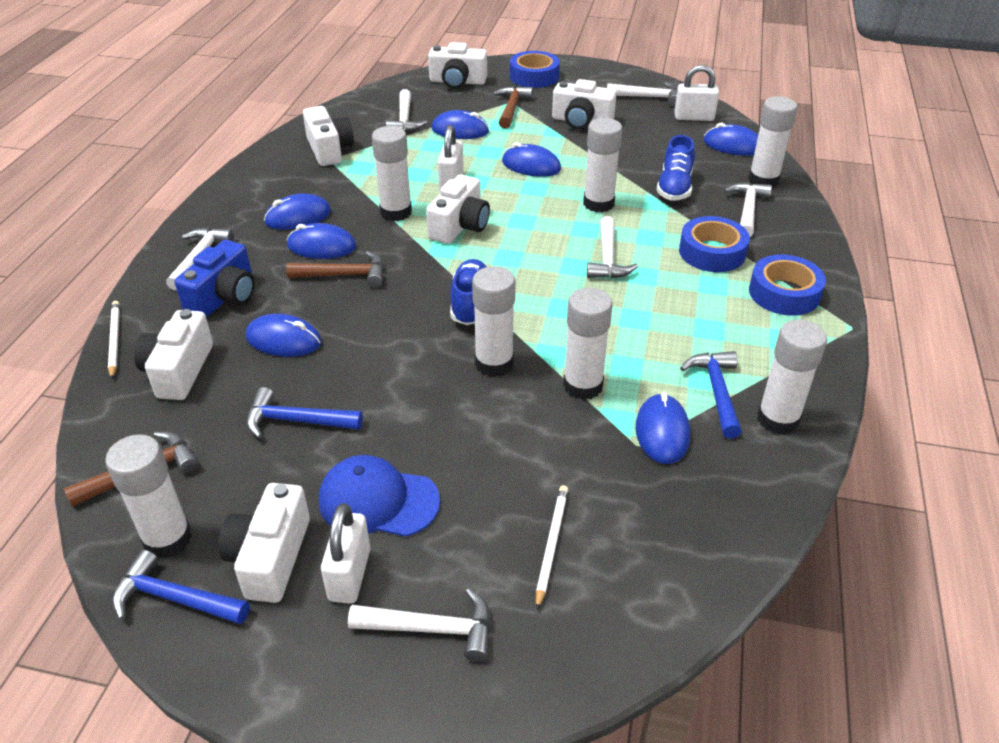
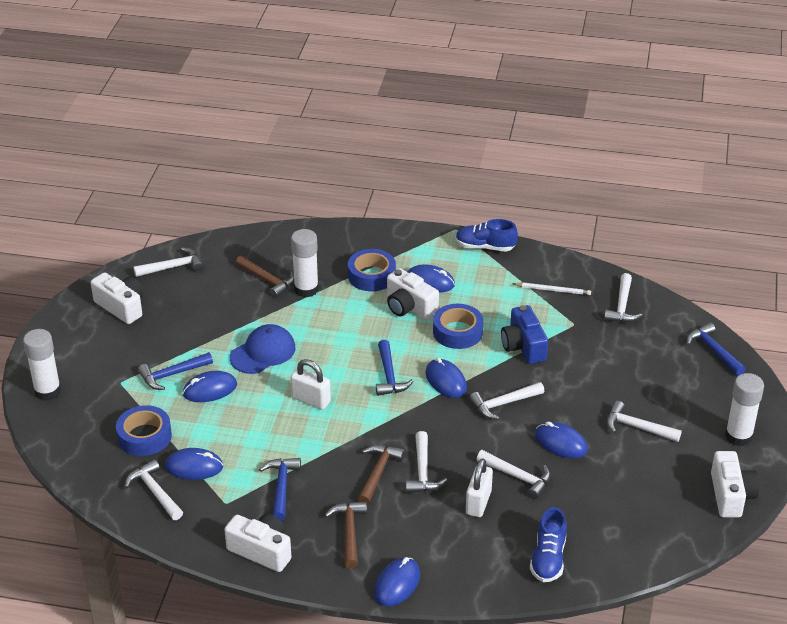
blue hammer: [112,550,250,624] [246,387,363,438] [680,351,742,438] = 3 -> [138,352,213,390] [259,458,301,521] [376,340,414,396] [687,323,746,376] = 4
blue mouse: [246,314,322,357] [264,194,331,230] [287,223,356,259] [432,110,489,139] [502,142,561,177] [636,392,690,464] [704,123,758,156] = 7 -> [165,448,223,480] [182,371,237,402] [374,557,420,606] [407,264,455,293] [425,357,467,398] [535,421,588,458] = 6
white camera: [134,309,213,400] [219,483,310,603] [303,106,354,166] [426,174,490,244] [428,42,487,89] [552,79,617,129] = 6 -> [91,273,143,324] [224,514,291,572] [387,268,439,320] [711,451,760,517] = 4
white glue stick: [105,434,192,559] [372,126,412,221] [472,266,515,377] [563,288,613,400] [583,118,623,212] [748,96,798,187] [757,319,827,435] = 7 -> [23,329,61,401] [291,229,319,298] [725,373,764,447] = 3
white hammer: [166,227,234,291] [348,588,491,662] [386,89,427,132] [587,216,638,278] [607,82,677,106] [724,182,772,237] = 6 -> [125,459,183,520] [133,247,204,277] [406,431,447,493] [469,382,544,420] [477,450,551,499] [604,273,642,322] [606,401,682,442] = 7
white padlock: [321,503,370,604] [438,125,464,190] [674,65,719,121] = 3 -> [291,359,331,410] [466,458,493,517] = 2
white pencil: [108,301,120,379] [536,485,568,610] = 2 -> [513,282,591,295] = 1

